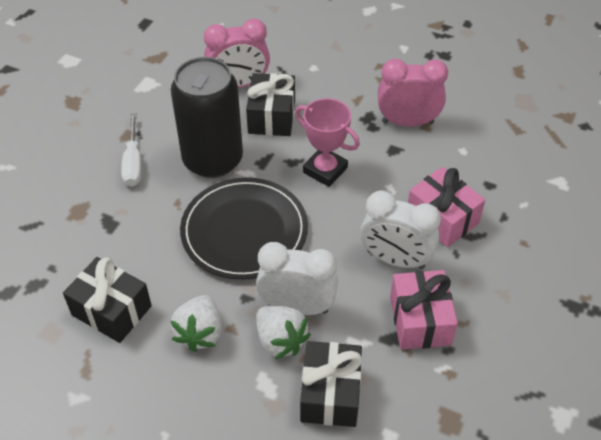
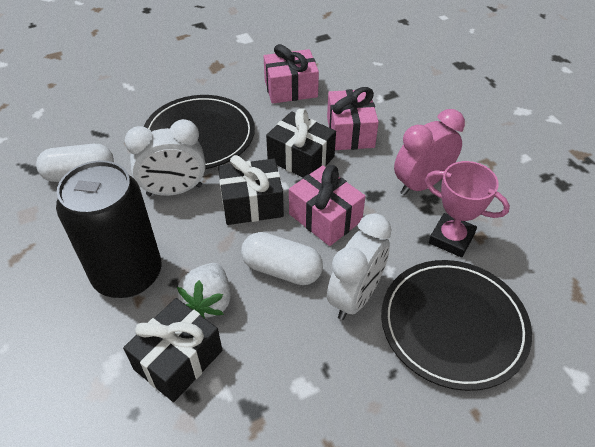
black plate: [180,178,308,279] = 1 -> [144,95,255,169] [381,260,532,391] = 2
pink clock: [204,18,270,88] [378,59,448,127] = 2 -> [394,109,465,196] = 1
pink gift: [390,270,458,350] [408,167,485,247] = 2 -> [264,44,319,104] [289,165,366,246] [327,87,379,150] = 3
white capsule: none = 0 -> [36,144,114,182] [241,232,323,285] = 2
white screwdriver: [121,113,142,187] = 1 -> none = 0
white strawberry: [170,295,222,352] [256,306,311,359] = 2 -> [177,263,231,318] = 1

